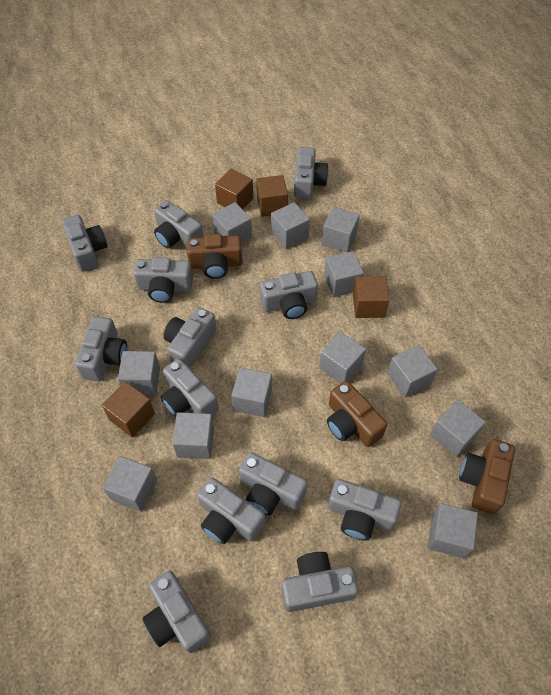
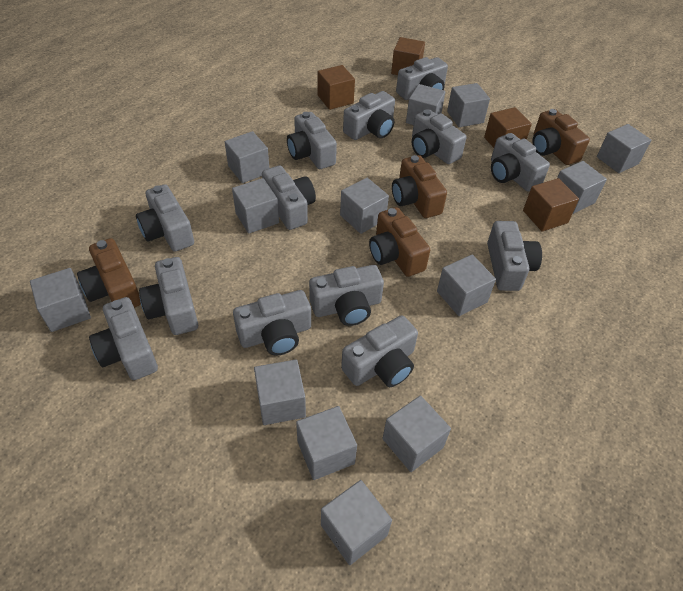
brown camera: [187,234,242,279] [327,381,387,447] [459,439,515,514] = 3 -> [77,238,141,308] [369,207,430,277] [392,155,447,218] [532,109,590,165] = 4
grey cube: [103,456,157,512] [118,351,160,395] [172,412,214,459] [212,202,252,243] [231,368,272,417] [271,202,310,249] [319,332,366,383] [322,207,360,253] [324,251,364,297] [387,345,438,398] [428,503,478,558] [430,400,486,457] = 12 -> [30,268,91,332] [225,131,269,183] [232,178,279,234] [254,359,306,425] [296,406,357,480] [321,480,392,565] [340,178,389,234] [383,395,451,472] [406,84,445,125] [437,254,496,316] [447,83,490,127] [557,161,607,214] [597,124,651,173] = 13

